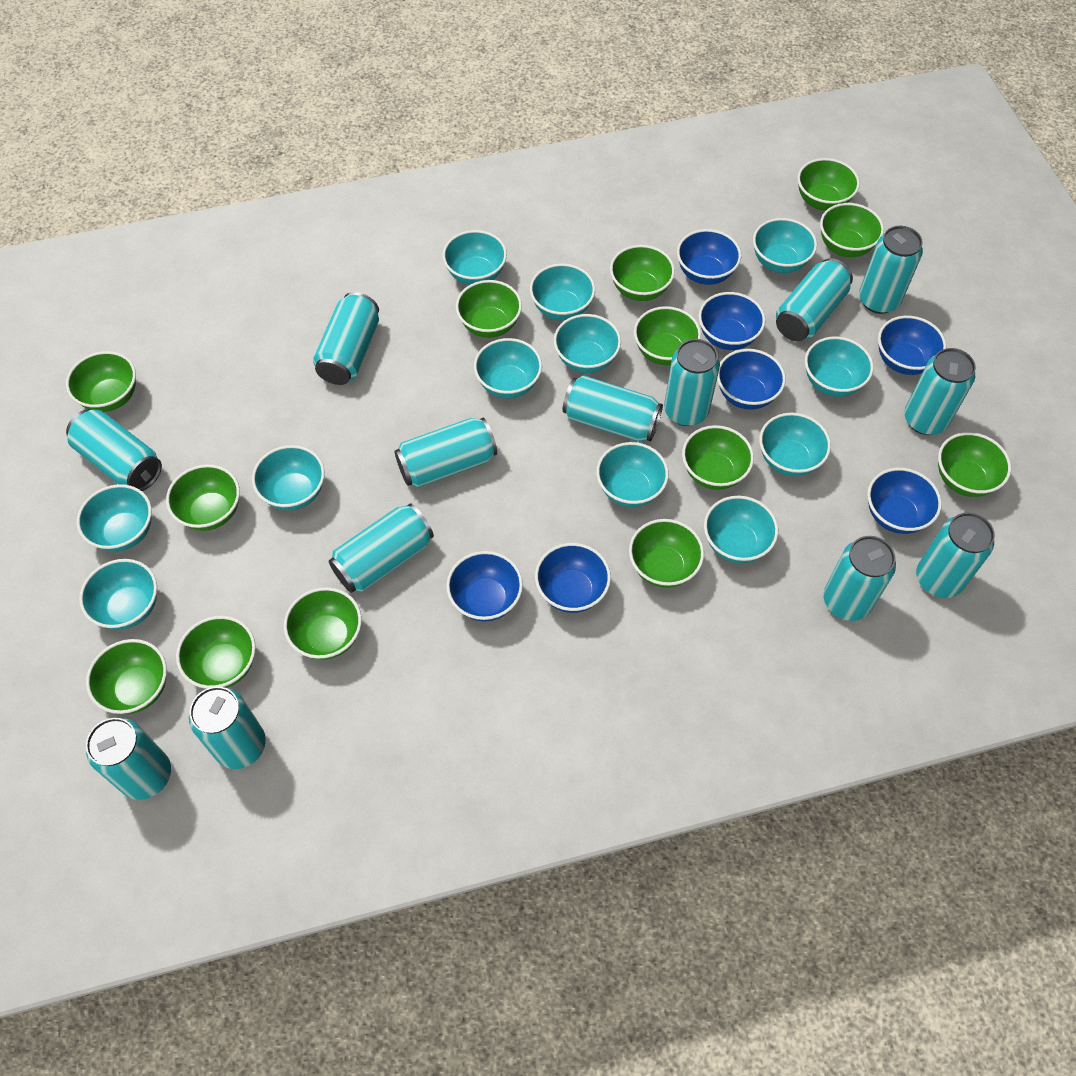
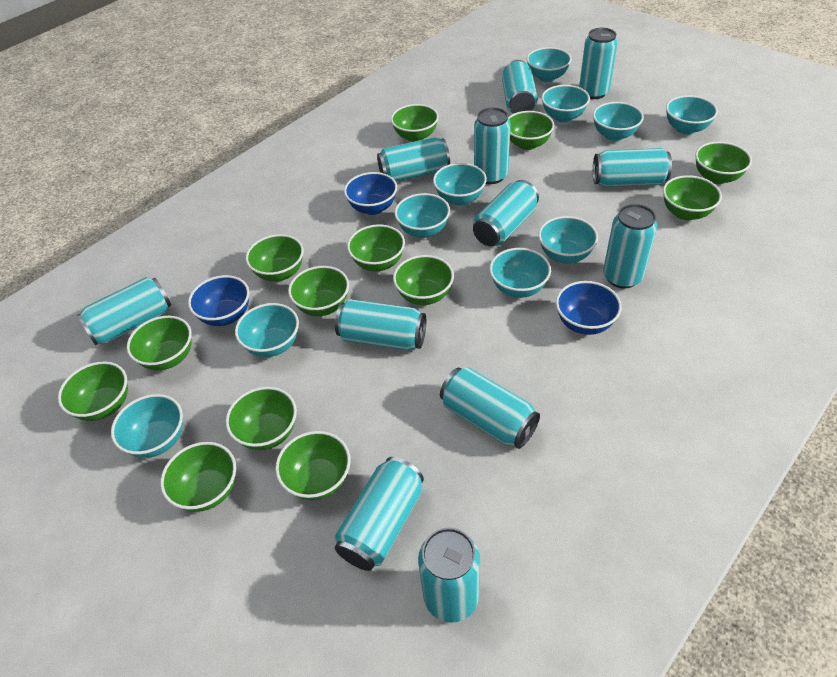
blue bowl: [446,551,523,622] [535,543,611,613] [677,229,741,285] [699,292,766,350] [717,349,786,410] [867,468,942,534] [878,316,946,375] = 7 -> [188,275,249,326] [344,172,397,215] [556,281,622,335] = 3
turquoise bowl: [77,484,152,552] [79,559,157,630] [252,445,325,510] [442,230,507,285] [474,338,542,399] [530,264,595,321] [554,314,621,373] [596,442,669,507] [704,496,778,563] [753,218,817,273] [759,413,831,476] [805,336,874,397] = 12 -> [111,394,183,458] [235,303,299,357] [394,193,450,238] [433,163,487,206] [489,248,551,298] [527,47,572,82] [538,216,598,263] [541,85,590,123] [593,102,644,141] [666,95,718,135] = 10
turquoise can: [66,409,162,491] [86,718,171,800] [189,686,266,769] [313,292,379,385] [329,503,434,593] [394,418,497,488] [563,375,663,442] [664,339,720,426] [776,258,853,341] [824,536,896,621] [859,226,923,314] [905,348,976,435] [916,512,995,598] = 13 -> [77,277,171,345] [335,299,426,351] [335,457,424,571] [377,137,450,182] [418,528,480,623] [440,367,540,449] [473,180,539,246] [474,107,511,184] [502,60,538,114] [579,28,618,99] [593,148,672,187] [603,204,657,289] = 12

